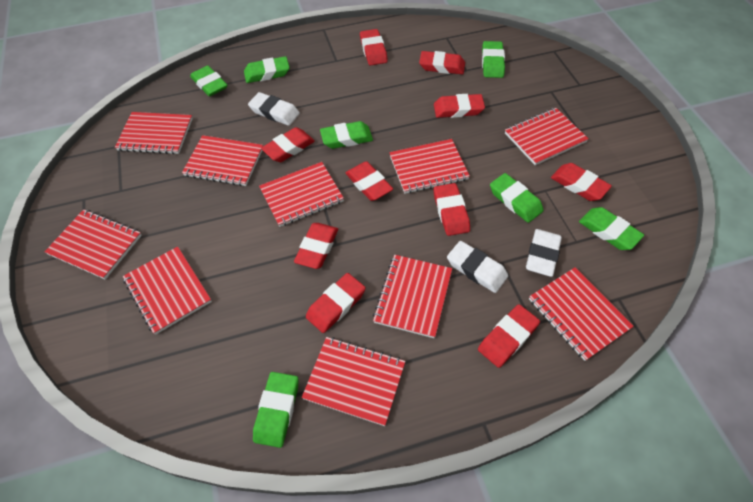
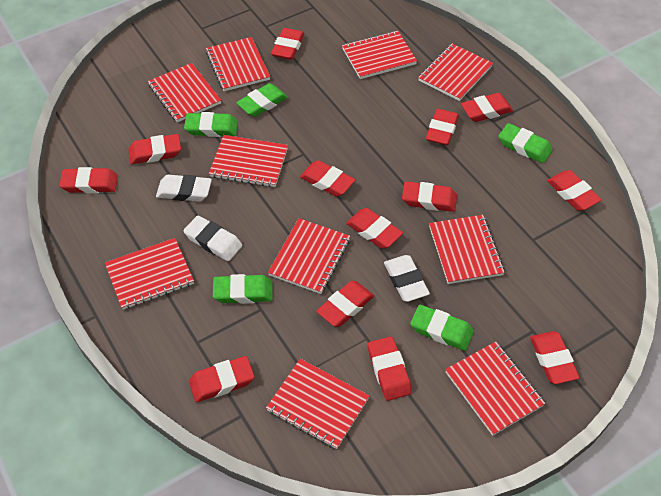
green eraser: [190,65,228,97] [244,56,290,83] [253,372,298,448] [320,121,373,149] [482,41,505,78] [490,173,544,223] [579,207,644,250] = 7 -> [184,112,238,137] [213,274,273,304] [236,83,288,117] [410,305,474,351] [498,123,552,163] = 5
red eraser: [261,127,315,162] [294,223,338,269] [306,273,366,333] [346,161,393,201] [360,29,388,66] [419,51,465,74] [434,94,485,118] [434,183,470,236] [478,304,540,368] [551,163,612,201] = 10 -> [59,167,118,193] [128,134,181,164] [189,356,254,402] [271,28,304,60] [300,160,355,197] [317,281,374,327] [346,208,403,249] [368,336,412,401] [402,181,457,212] [426,109,459,145] [461,93,513,122] [530,331,580,384] [547,170,602,211] = 13

